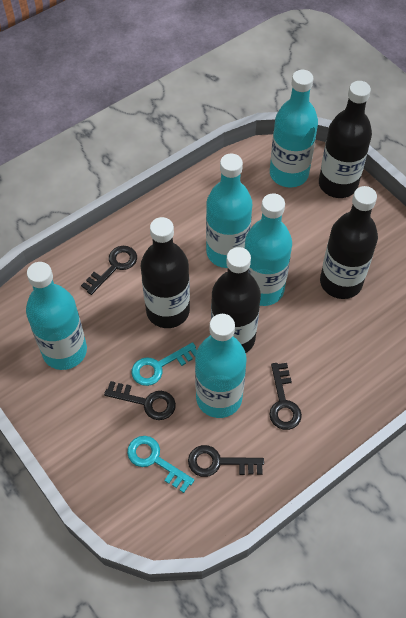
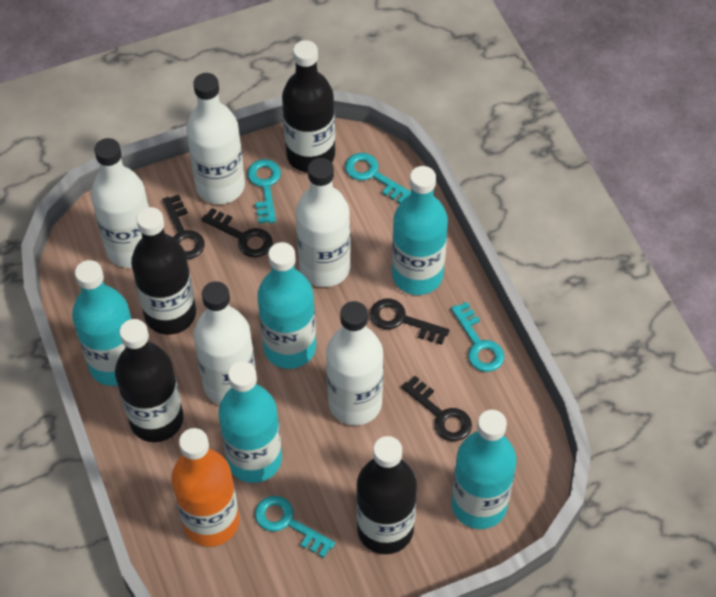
orange bottle: none = 0 -> [171,428,239,547] = 1
turquoise key: [127,436,195,493] [132,342,197,386] = 2 -> [247,159,281,223] [255,496,335,558] [345,153,411,204] [451,302,505,372] = 4
white bottle: none = 0 -> [91,138,149,268] [186,73,245,204] [194,281,257,405] [296,158,351,287] [326,301,383,425] = 5

